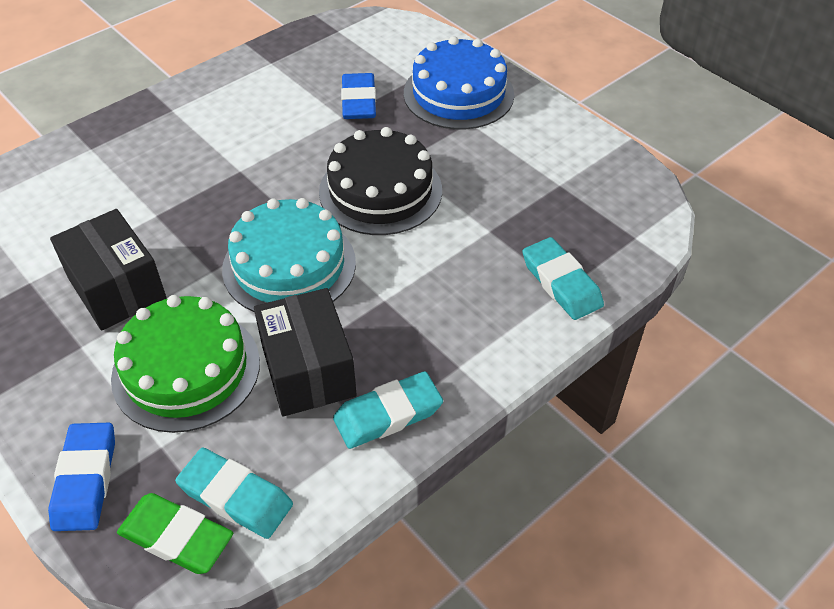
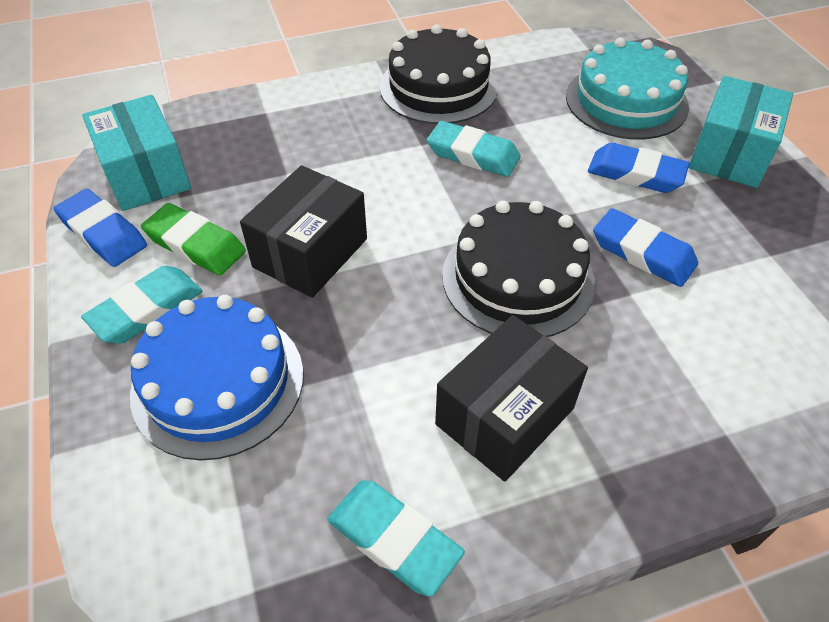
black cake: [319,127,442,235] = 1 -> [380,25,498,124] [442,201,595,337] = 2
blue eraser: [48,423,115,531] [341,73,376,119] = 2 -> [54,189,147,267] [588,143,690,193] [593,208,698,287] = 3
green cake: [111,295,260,433] = 1 -> none = 0
turquoise box: none = 0 -> [82,95,191,211] [689,76,793,188] = 2

